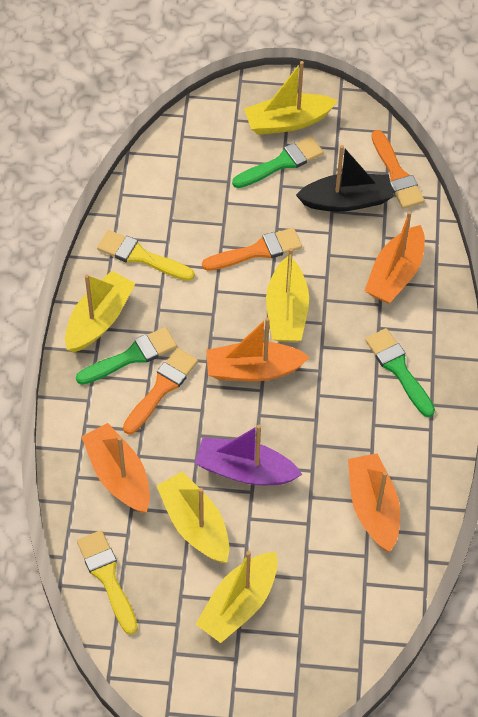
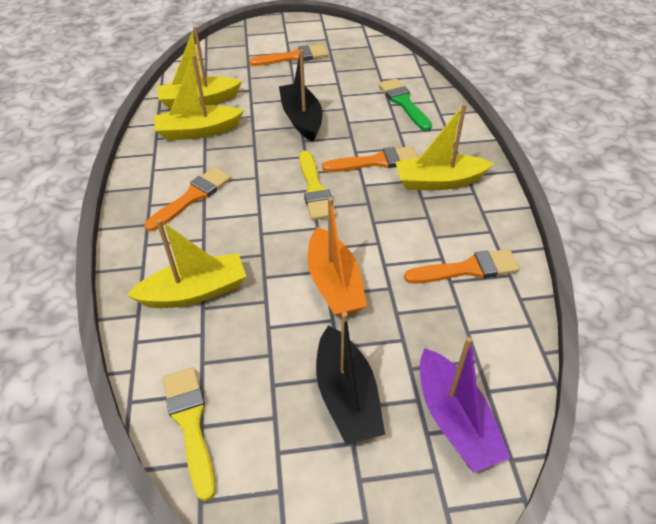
black boat: [296,145,394,212] = 1 -> [279,49,322,142] [316,312,385,445] = 2
green brush: [76,327,177,385] [232,136,324,188] [365,328,435,417] = 3 -> [379,79,432,131] = 1
orange boat: [81,423,150,513] [206,317,310,382] [348,453,400,552] [364,211,425,303] = 4 -> [308,198,367,317] = 1
orange brush: [123,348,198,434] [202,228,302,271] [372,130,425,209] = 3 -> [144,167,231,231] [249,44,328,66] [322,146,418,172] [404,249,520,284] = 4
yellow boat: [65,271,135,352] [157,471,229,563] [195,551,278,643] [244,61,338,135] [266,248,309,342] = 5 -> [127,219,246,308] [154,55,244,141] [157,26,242,110] [395,104,494,190] = 4

